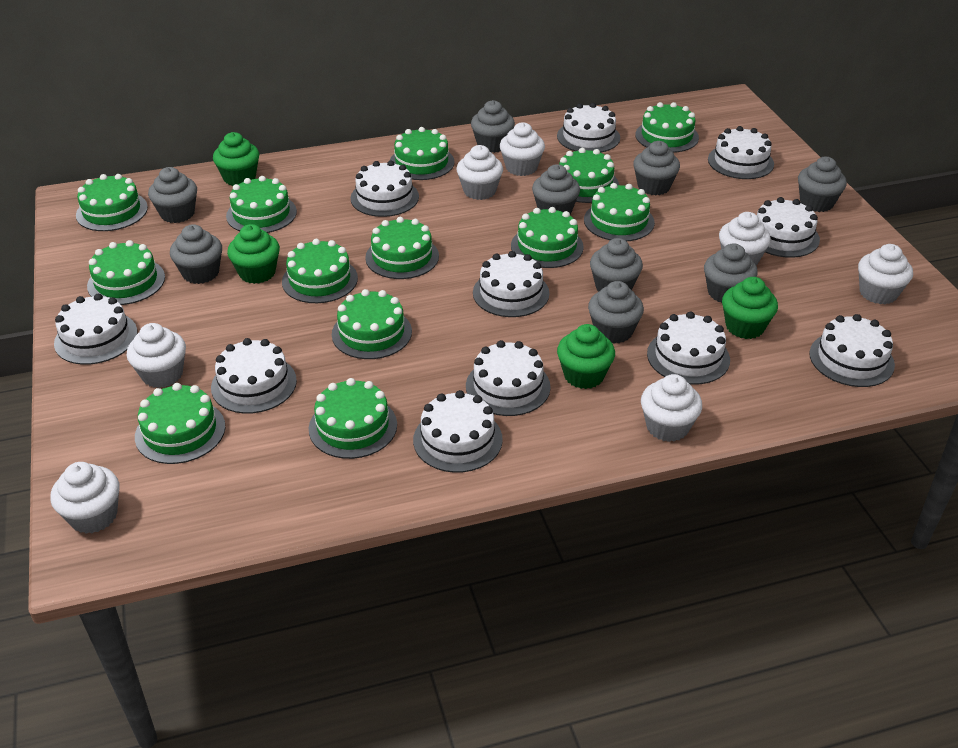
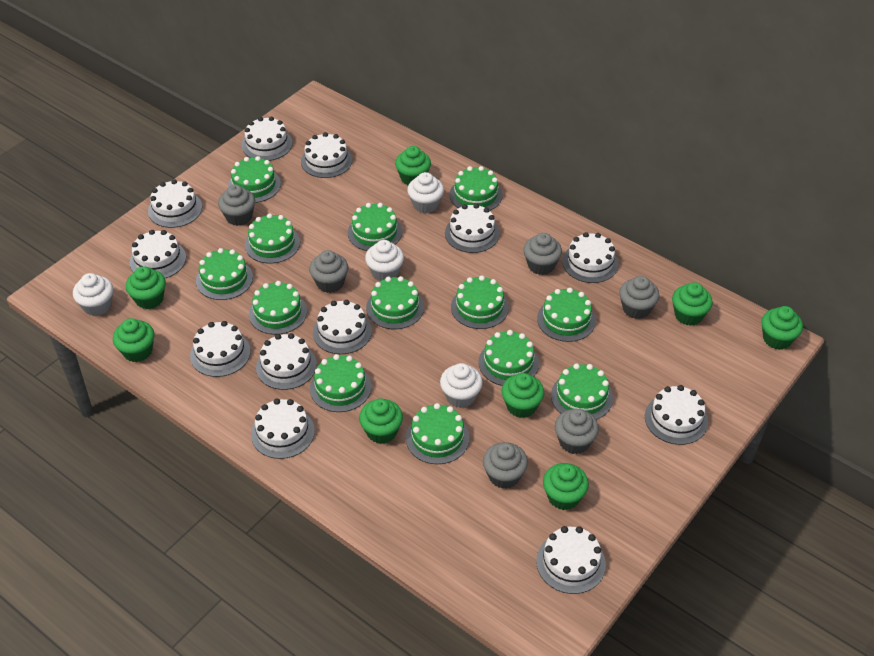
green cupcake: [213,132,259,186] [227,224,280,284] [557,324,615,389] [722,277,778,339] = 4 -> [113,318,154,362] [126,266,166,309] [359,398,403,444] [395,146,431,185] [502,373,544,418] [543,463,589,510] [672,282,713,326] [761,306,803,350] = 8
grey cupcake: [148,167,197,223] [170,224,222,284] [471,100,515,153] [532,164,580,215] [588,281,644,344] [590,238,643,291] [633,141,680,195] [704,243,758,303] [798,157,847,212] = 9 -> [218,185,255,226] [309,250,348,293] [483,442,528,489] [523,233,562,275] [555,409,599,454] [619,276,660,319] = 6
white cake: [54,294,137,365] [211,338,297,414] [350,161,419,217] [413,390,503,473] [466,340,551,416] [473,251,550,317] [557,103,620,153] [647,312,730,385] [708,126,774,179] [757,197,820,258] [809,314,895,387] = 11 -> [130,230,186,278] [148,179,202,228] [190,321,250,377] [242,117,292,161] [251,398,315,459] [256,333,317,390] [301,132,352,178] [313,300,372,354] [445,204,500,253] [536,526,606,594] [562,232,619,283] [645,385,708,445] = 12
white cupcake: [50,462,119,534] [127,323,186,388] [457,145,503,200] [500,122,545,176] [641,374,702,442] [719,212,771,265] [858,244,913,304] = 7 -> [73,273,113,316] [365,240,404,281] [407,172,444,213] [440,363,483,408] = 4

